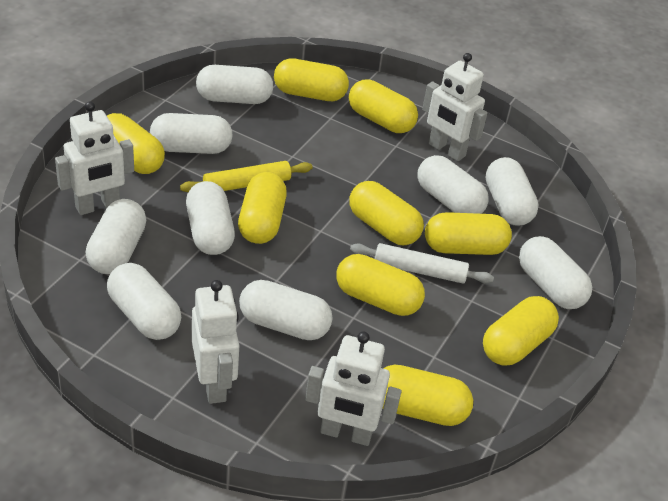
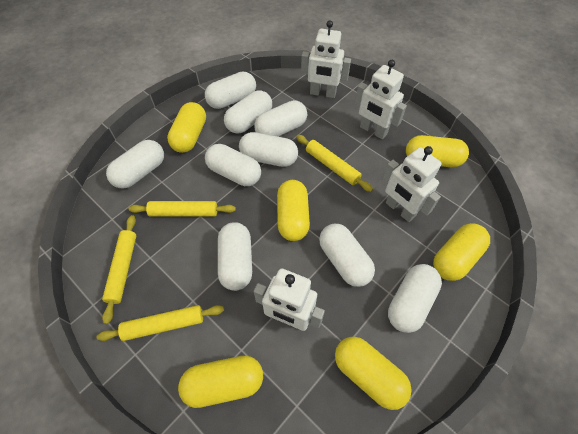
white rolling pin: [350,243,494,284] = 1 -> none = 0
yellow capsule: [107,113,165,174] [238,172,287,244] [274,58,349,101] [336,254,425,316] [349,80,418,133] [349,181,424,245] [383,365,473,426] [425,212,512,255] [483,296,559,366] = 9 -> [167,102,206,153] [178,356,263,408] [277,180,310,241] [335,337,412,410] [406,135,469,167] [433,223,490,281] = 6
yellow rolling pin: [180,161,313,192] = 1 -> [96,305,224,341] [102,215,136,324] [129,201,236,217] [296,135,373,192] = 4

